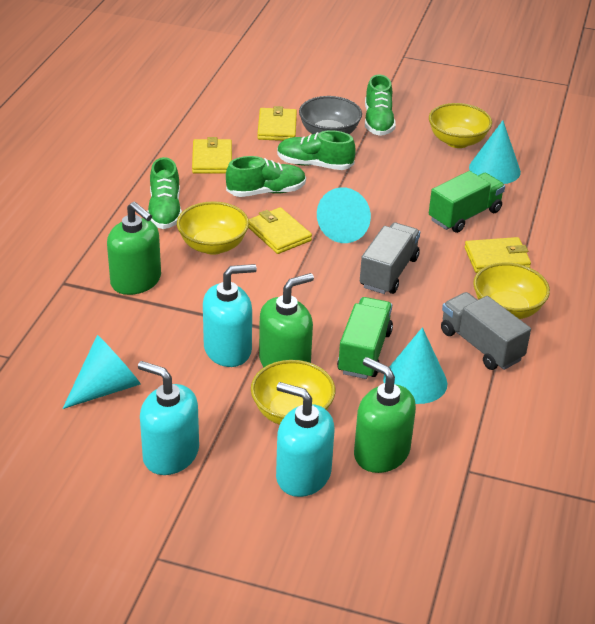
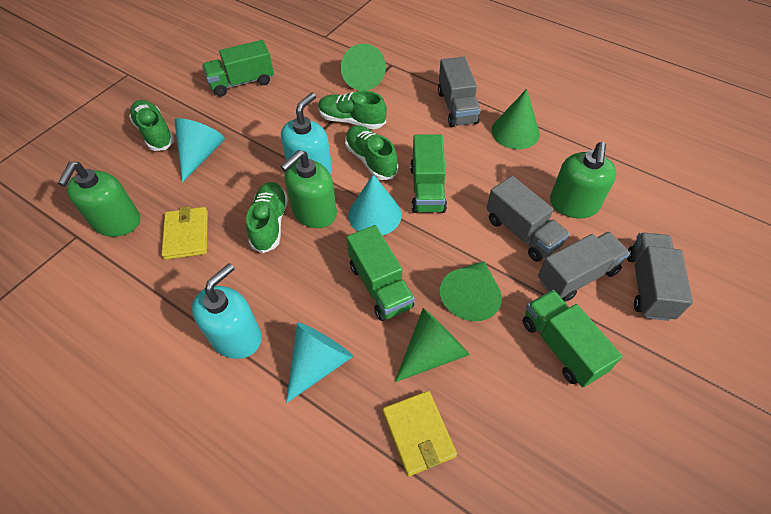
green cone: none = 0 -> [341,44,386,91] [395,308,470,382] [440,261,502,321] [491,89,540,149] = 4
green truck: [337,297,393,379] [429,171,505,233] = 2 -> [202,40,274,97] [346,225,415,321] [410,134,447,213] [523,290,622,387] = 4
grey bowl: [299,96,362,134] = 1 -> none = 0
grey truck: [360,223,420,294] [441,292,531,370] = 2 -> [438,57,481,127] [486,176,570,262] [538,232,630,302] [627,233,693,321] = 4
turquoise cone: [62,335,141,409] [317,187,371,243] [383,327,447,404] [469,120,521,184] = 4 -> [174,118,225,182] [286,322,353,403] [348,174,402,236] = 3
turquoise soap dispenser: [138,361,199,475] [203,264,257,367] [276,382,334,497] = 3 -> [192,263,262,359] [281,93,332,175] = 2
yellow bowl: [177,201,249,255] [251,360,335,425] [429,103,492,148] [473,262,550,319] = 4 -> none = 0
yellow wallet: [192,137,232,174] [248,207,312,254] [257,106,297,141] [465,237,531,273] = 4 -> [161,206,208,260] [383,391,457,476] = 2

